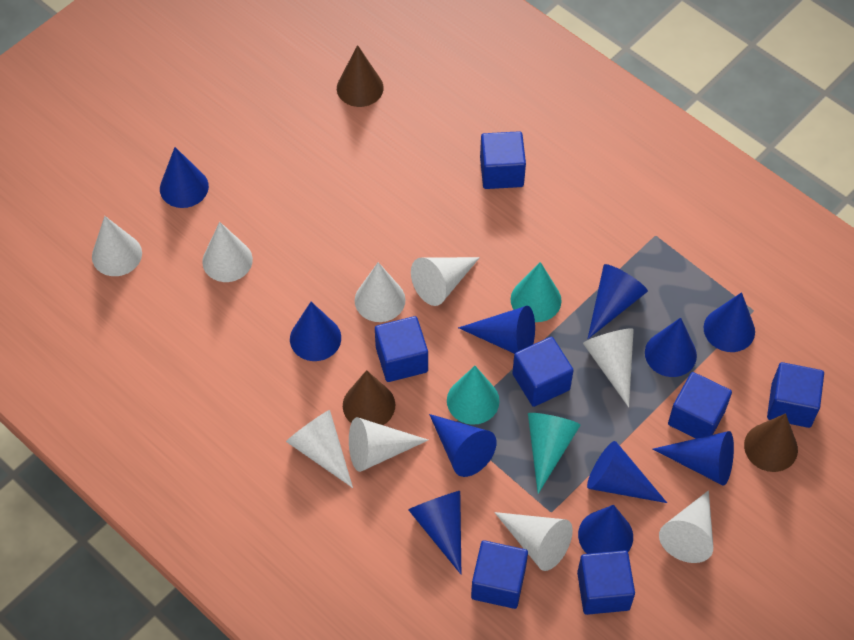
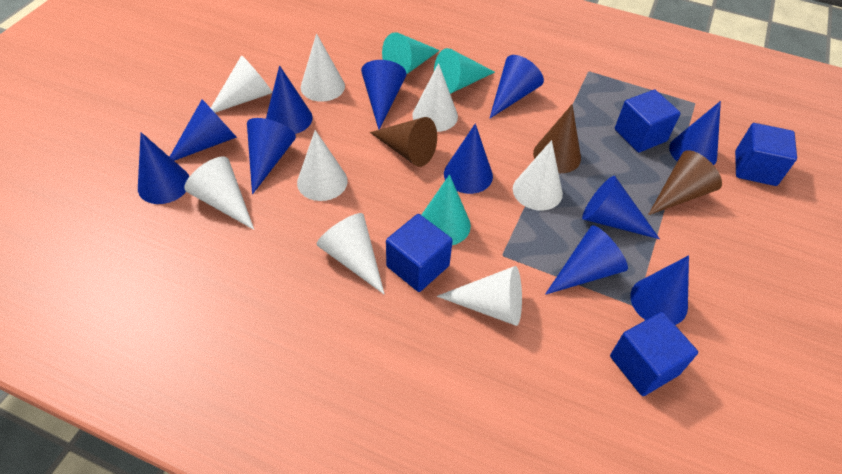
blue cube: [375,316,428,382] [471,540,528,609] [480,131,526,189] [512,337,574,407] [577,550,635,615] [668,372,732,439] [767,362,824,428] = 7 -> [386,214,453,292] [610,312,698,396] [615,90,681,153] [735,123,797,186] = 4
white cone: [92,216,142,276] [202,222,253,282] [286,410,353,488] [349,417,428,472] [355,262,406,322] [411,257,480,306] [494,512,573,571] [583,328,634,407] [659,490,713,563] = 9 -> [184,156,254,230] [211,56,272,113] [297,130,348,201] [301,33,345,102] [316,213,385,294] [412,63,458,132] [437,266,522,326] [513,140,563,210] = 8

